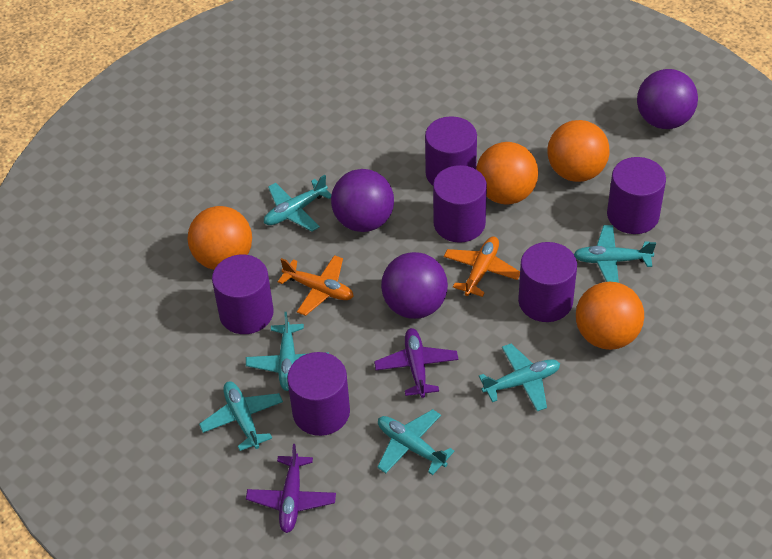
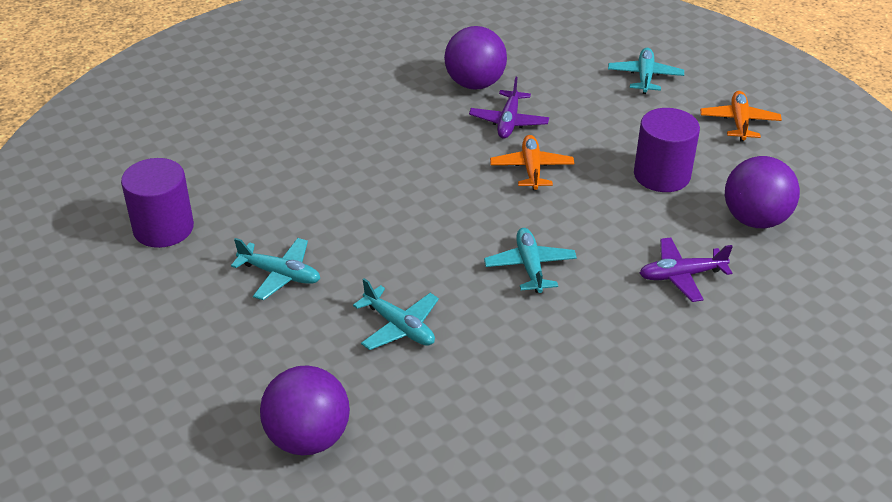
orange ball: [187,206,252,270] [476,142,538,205] [547,120,610,182] [576,282,644,350] = 4 -> none = 0
purple cylinder: [212,255,274,334] [287,352,350,436] [425,116,477,186] [433,165,487,243] [518,242,577,322] [607,157,666,234] = 6 -> [121,158,194,248] [634,108,700,192] = 2
turquoise plane: [199,381,283,451] [246,312,329,391] [264,175,331,231] [377,409,455,475] [479,344,560,411] [574,225,656,283] = 6 -> [231,238,320,300] [353,278,439,350] [484,228,577,293] [608,48,684,94] = 4

